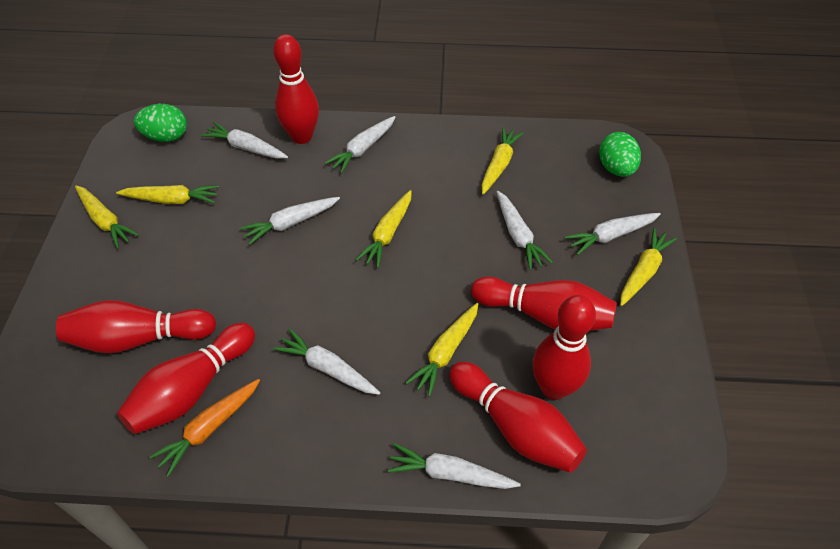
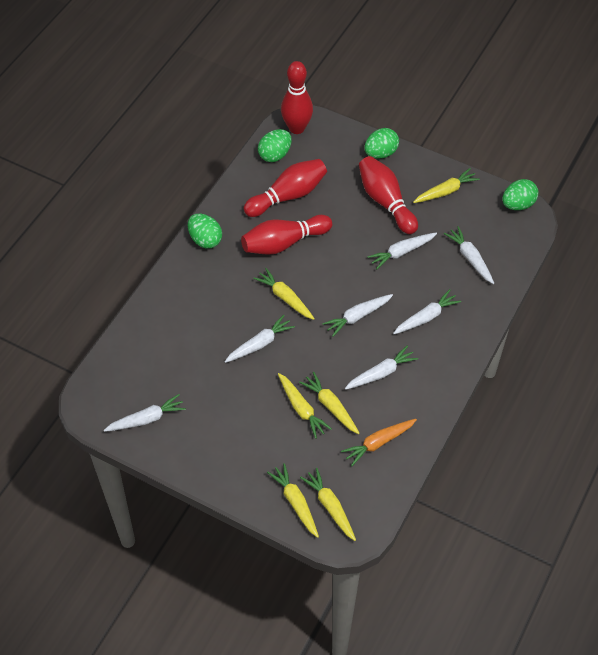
green egg: [134,104,187,142] [599,132,641,177] = 2 -> [188,214,222,249] [258,129,292,162] [364,128,399,159] [502,179,538,210] = 4
red bowling pin: [56,300,216,354] [117,323,255,434] [273,34,319,144] [449,362,587,473] [471,276,617,331] [533,295,596,400] = 6 -> [241,215,332,255] [244,159,327,217] [281,61,313,134] [359,156,418,234] = 4

